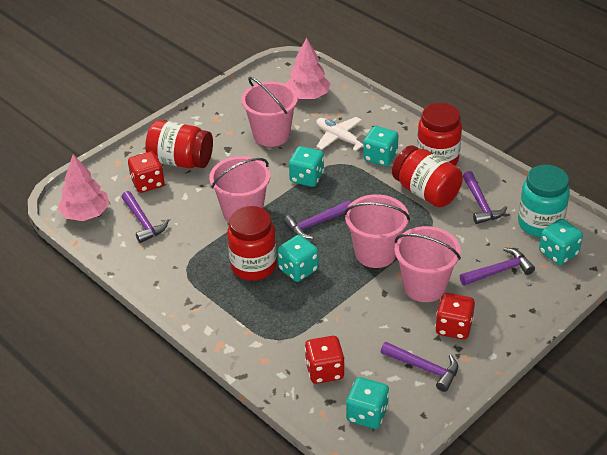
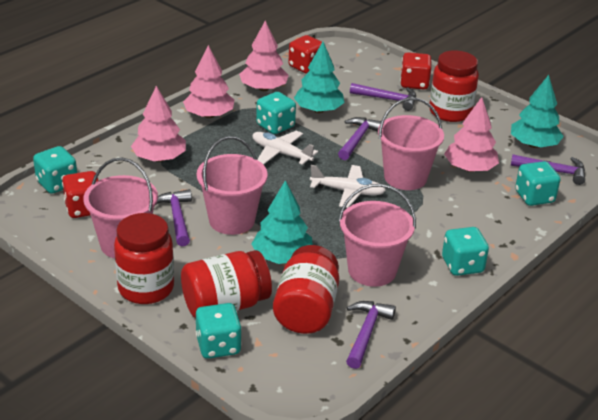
pink tree: [58,155,109,221] [285,38,331,99] = 2 -> [131,86,186,162] [183,45,234,118] [239,21,289,91] [444,97,499,172] = 4
turquoise jar: [518,165,570,237] = 1 -> none = 0
turquoise tree: none = 0 -> [251,180,313,264] [294,42,345,113] [511,75,564,148] = 3
white plane: [316,117,366,151] = 1 -> [253,131,318,165] [310,165,386,208] = 2

